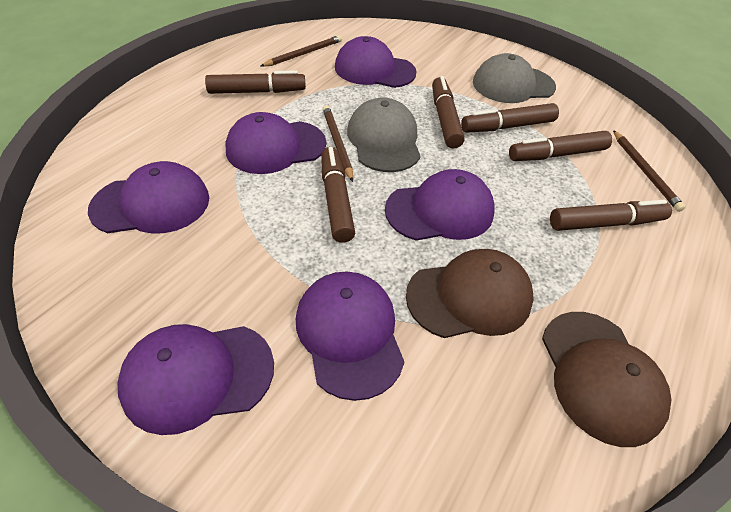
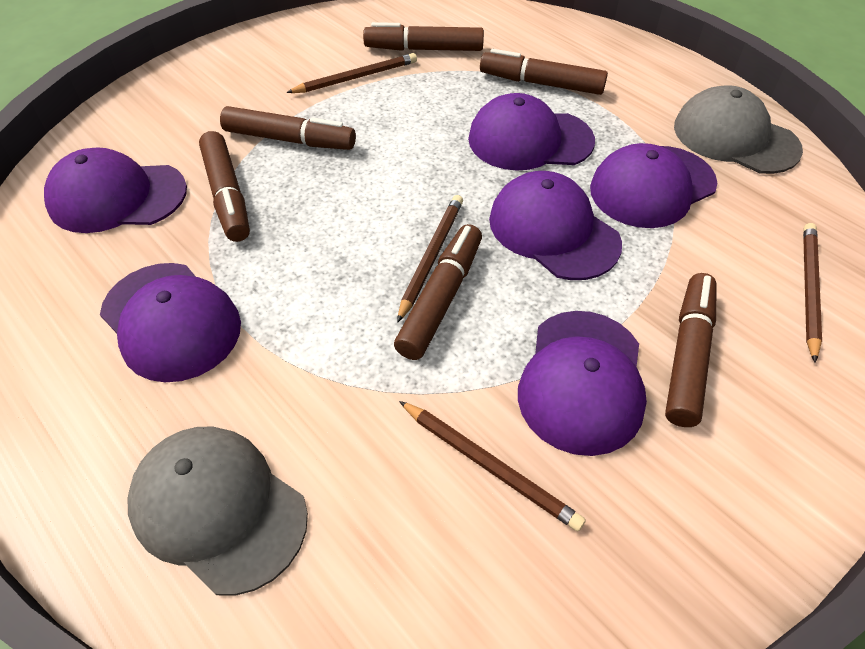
brown cap: [406,249,534,338] [542,312,672,447] = 2 -> none = 0
brown pencil: [261,35,342,67] [323,105,353,182] [613,130,685,212] = 3 -> [286,53,417,93] [397,195,463,323] [399,401,586,531] [803,223,822,363] = 4

